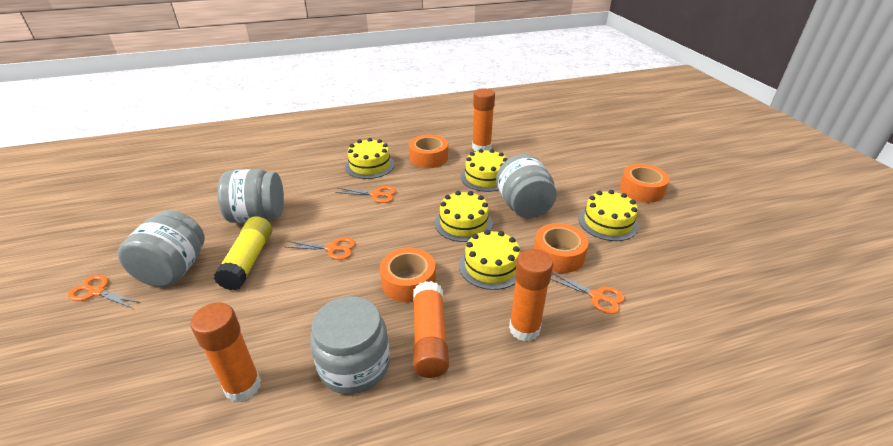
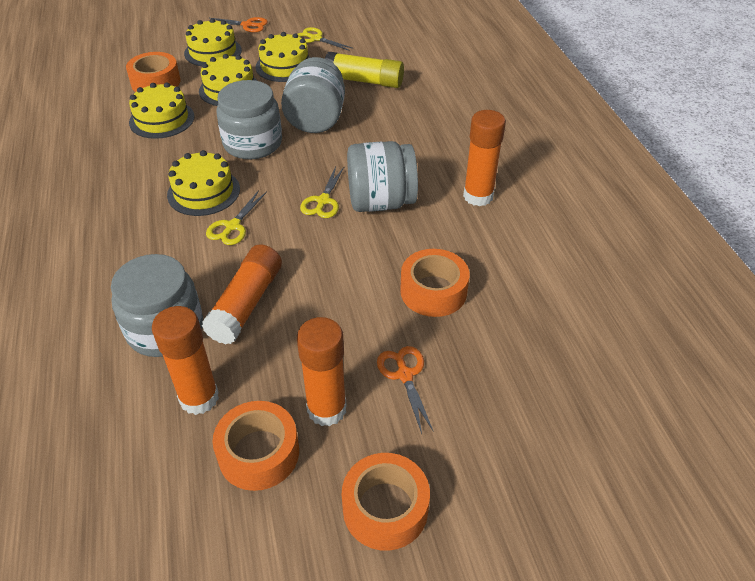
orange scissors: [68,275,140,308] [286,237,356,260] [335,186,396,203] [551,272,625,314] = 4 -> [210,17,268,32] [377,346,434,434] = 2
yellow scissors: none = 0 -> [206,190,267,245] [298,27,354,51] [300,166,345,218] = 3

